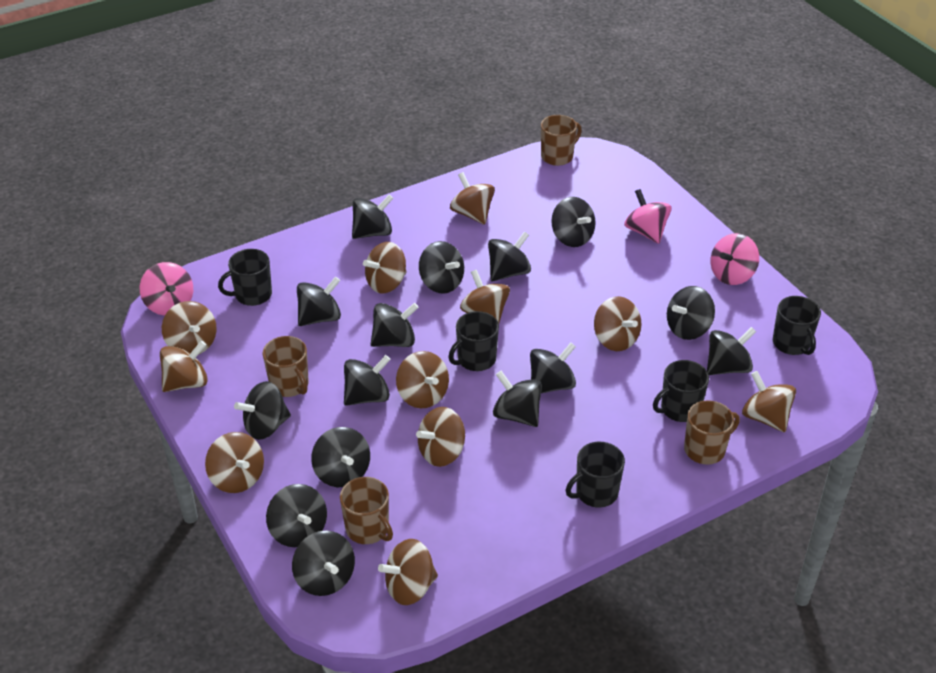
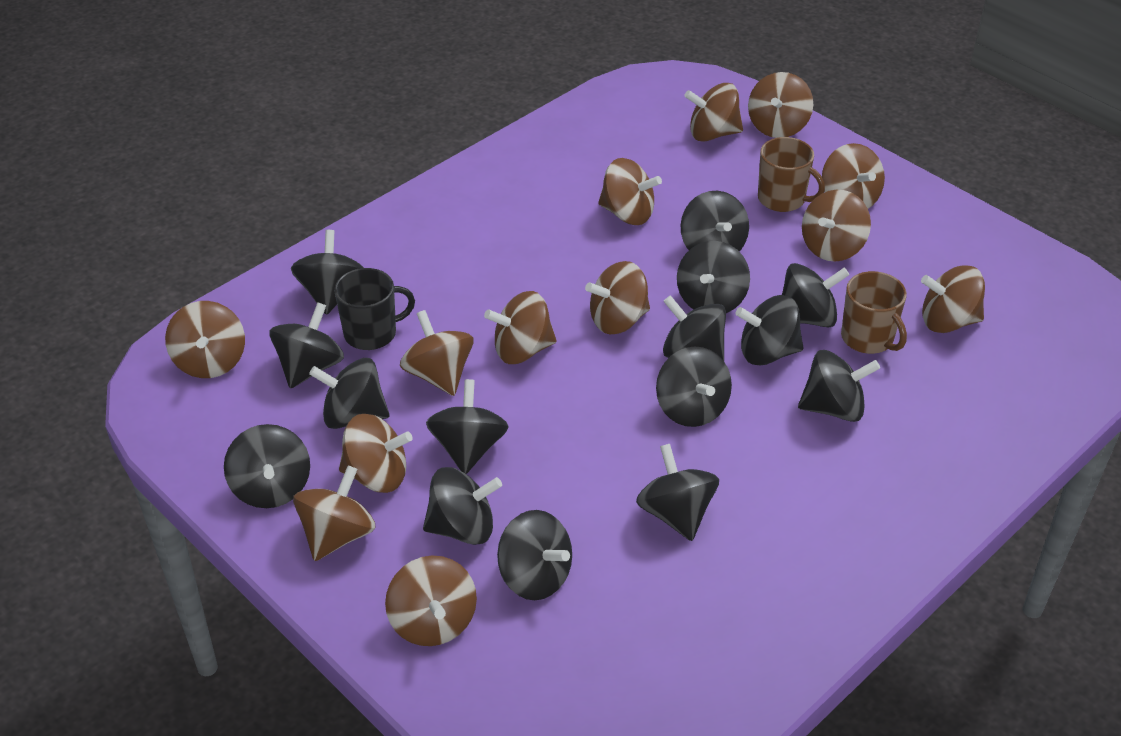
black mug: [218,249,272,306] [448,311,499,371] [566,442,625,508] [653,360,709,422] [773,296,821,355] = 5 -> [334,268,415,350] = 1
brown mug: [263,336,309,397] [340,477,393,544] [541,115,582,166] [684,400,740,465] = 4 -> [758,137,825,212] [841,271,907,354] = 2
brown spinning top: [160,341,208,392] [162,301,217,354] [205,432,264,493] [363,242,407,293] [378,539,438,605] [396,351,449,408] [416,407,465,467] [450,172,495,225] [460,270,510,324] [594,296,641,351] [742,371,796,432] = 11 -> [165,301,245,378] [293,466,376,561] [339,414,413,493] [385,556,477,646] [400,310,474,396] [484,291,557,364] [585,261,650,334] [598,158,662,225] [684,83,743,142] [748,72,813,138] [802,190,871,262] [822,143,885,209] [921,265,985,333] = 13
pink spinning top: [140,262,193,316] [624,189,672,244] [711,233,759,285] = 3 -> none = 0

